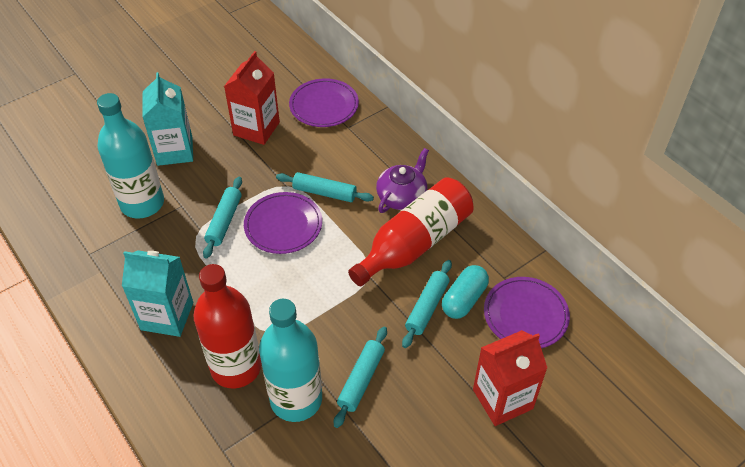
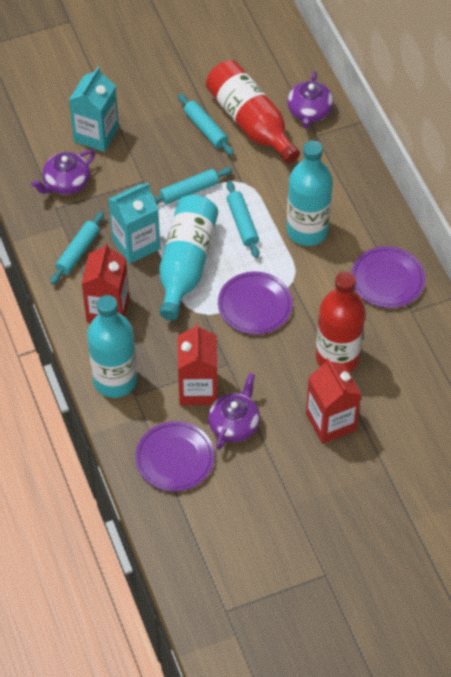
purple teapot: [376,148,429,213] = 1 -> [31,150,95,195] [208,373,260,450] [287,71,333,128] = 3
red carton: [224,51,280,145] [473,330,547,426] = 2 -> [82,243,129,323] [178,323,218,405] [306,358,361,444] = 3
turquoise bottle: [97,93,164,219] [259,299,322,422] = 2 -> [87,295,137,398] [159,195,218,320] [287,140,333,246] = 3
turquoise capsule: [442,265,489,319] = 1 -> none = 0

